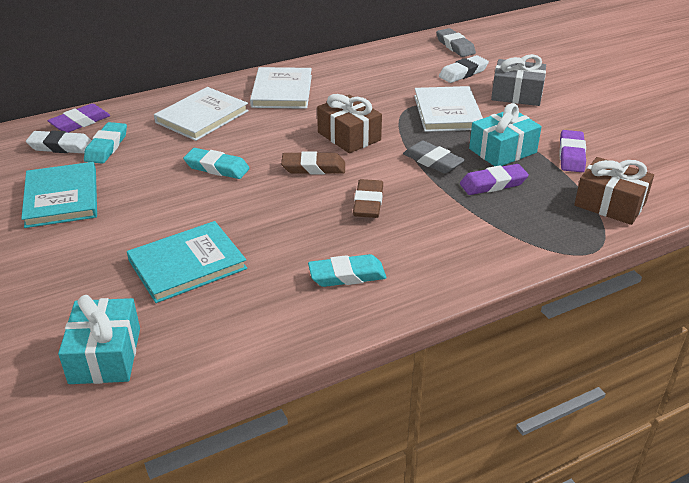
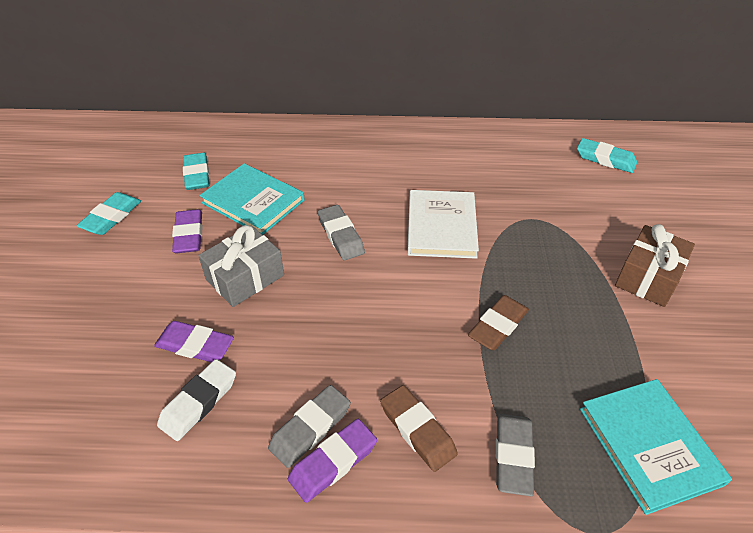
brown gift: [317,94,382,153] [574,157,654,225] = 2 -> [615,224,695,307] = 1
grey eraser: [403,141,465,174] [436,28,476,57] = 2 -> [268,385,351,468] [318,205,365,260] [496,414,535,496] = 3
turquoise gift: [58,295,140,384] [469,103,542,166] = 2 -> none = 0
white book: [154,87,249,141] [250,67,312,109] [414,86,483,132] = 3 -> [407,190,479,259] = 1
white eraser: [26,130,92,153] [439,55,489,83] = 2 -> [157,359,236,441] = 1

